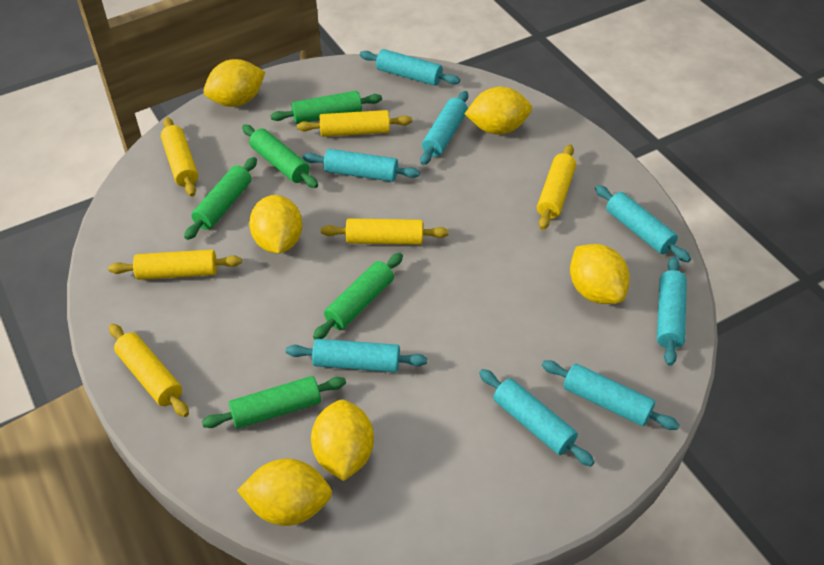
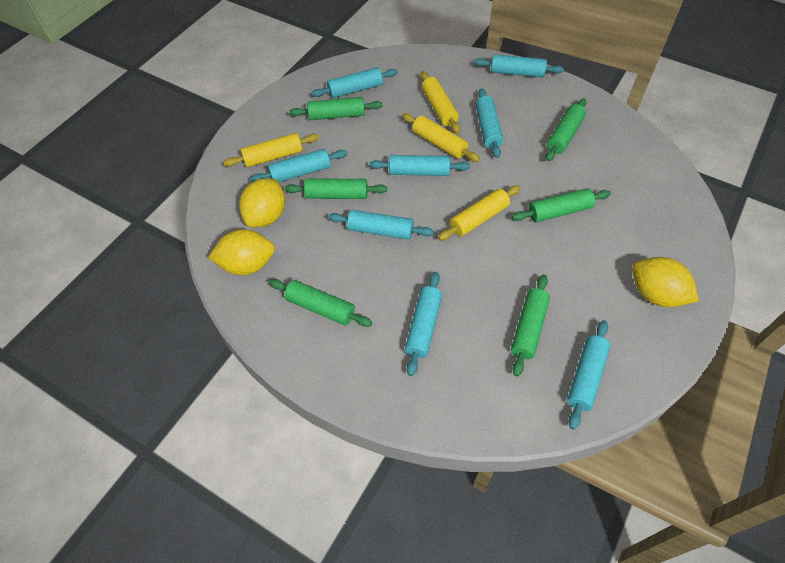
green rolling pin: [184,157,257,240] [202,376,346,429] [242,125,318,188] [270,91,382,124] [313,253,403,339] = 5 -> [269,279,372,327] [285,179,388,199] [289,97,383,120] [511,274,550,377] [512,188,611,222] [546,98,587,161] = 6
yellow lemon: [204,59,265,107] [237,459,332,526] [249,195,303,253] [311,400,374,481] [464,87,532,134] [570,244,630,304] = 6 -> [208,229,275,275] [239,179,285,227] [632,257,699,307] = 3
yellow rolling pin: [108,250,242,280] [109,324,189,417] [161,117,198,196] [297,110,412,137] [321,218,449,245] [537,144,576,230] = 6 -> [223,133,319,167] [402,113,480,162] [421,71,460,134] [438,185,520,241] = 4

